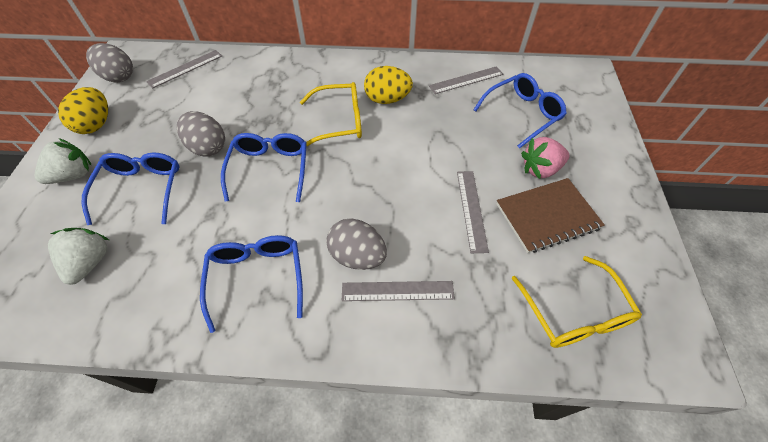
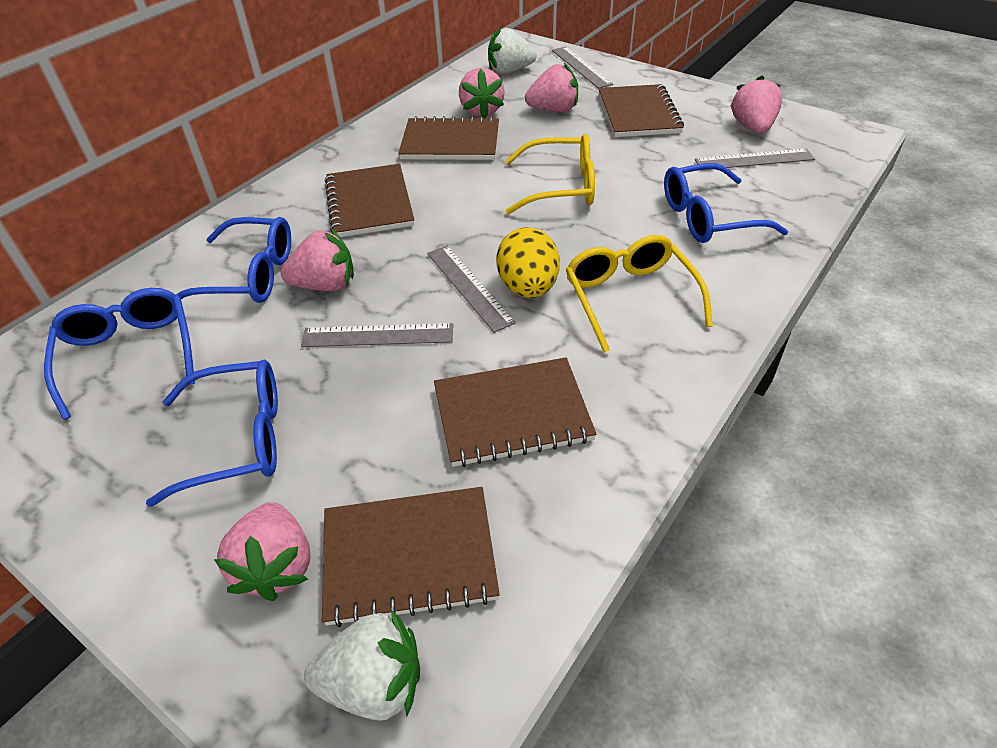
brown notebook: [496,178,605,253] = 1 -> [322,487,500,627] [325,164,414,237] [398,116,499,160] [434,357,596,467] [599,84,684,137] = 5
grey egg: [86,43,133,83] [177,111,225,157] [326,218,387,270] = 3 -> none = 0
pink strawberry: [521,137,569,179] = 1 -> [214,502,310,601] [281,229,354,291] [459,68,505,118] [525,63,578,112] [731,75,782,134] = 5
yellow egg: [58,87,108,134] [364,66,413,104] = 2 -> [496,227,560,298] = 1

